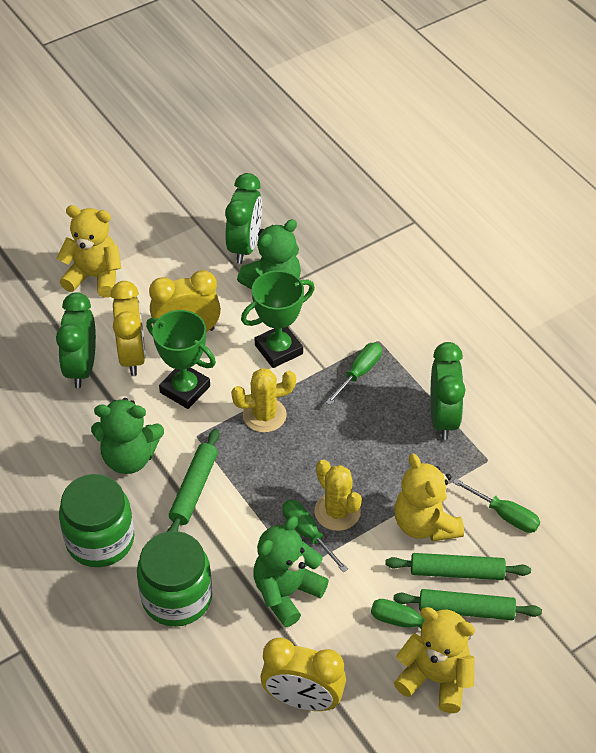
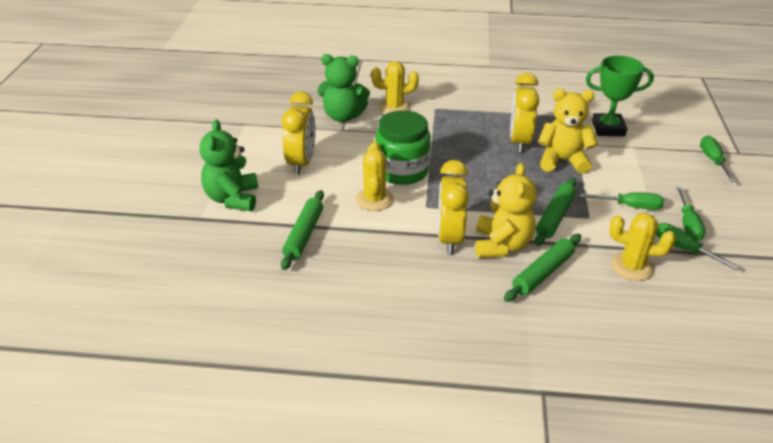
green clock: [56,292,96,388] [225,173,262,264] [431,342,465,440] = 3 -> none = 0
green jar: [59,474,134,567] [137,531,212,627] = 2 -> [375,110,431,185] = 1
green teddy bear: [91,398,164,474] [237,219,301,290] [253,516,329,627] = 3 -> [200,120,258,211] [317,54,370,122] = 2
green trophy: [146,310,216,409] [241,270,315,368] = 2 -> [586,55,654,136] = 1
yellow cactus: [231,368,296,433] [314,459,362,531] = 2 -> [356,142,394,211] [371,61,419,114] [609,213,676,281] = 3
yellow teddy bear: [57,205,121,298] [394,454,464,542] [394,607,475,713] = 3 -> [475,163,537,258] [538,89,598,174] = 2

